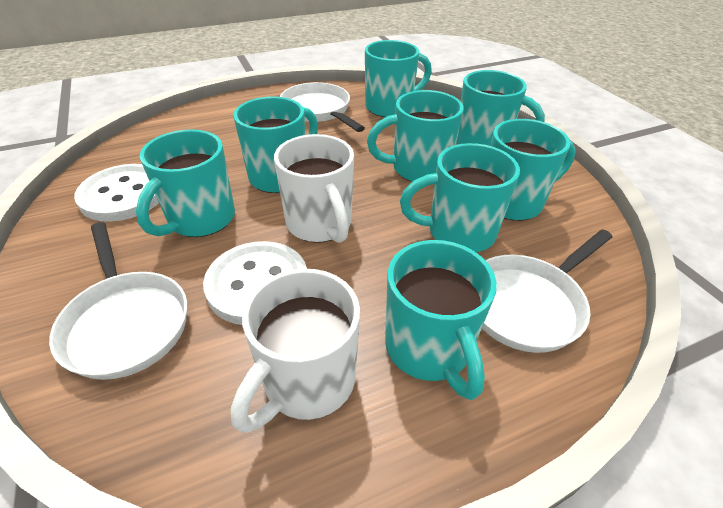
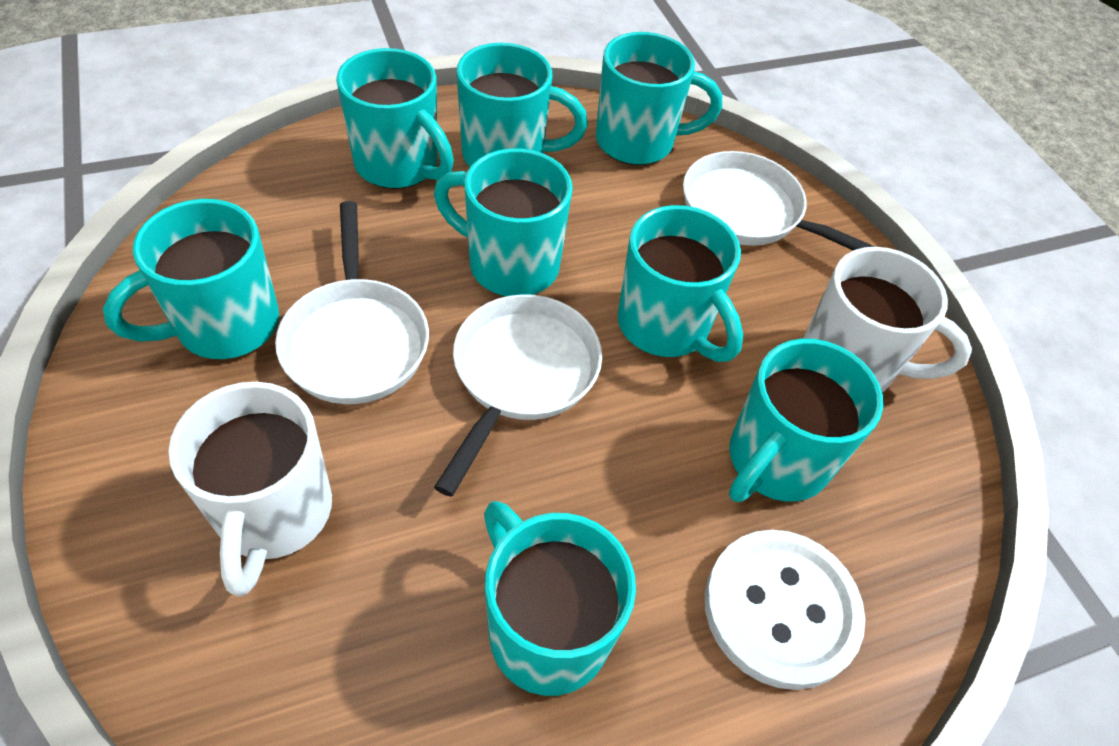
white button: [74,164,159,222] [203,241,307,325] = 2 -> [705,530,865,690] = 1

